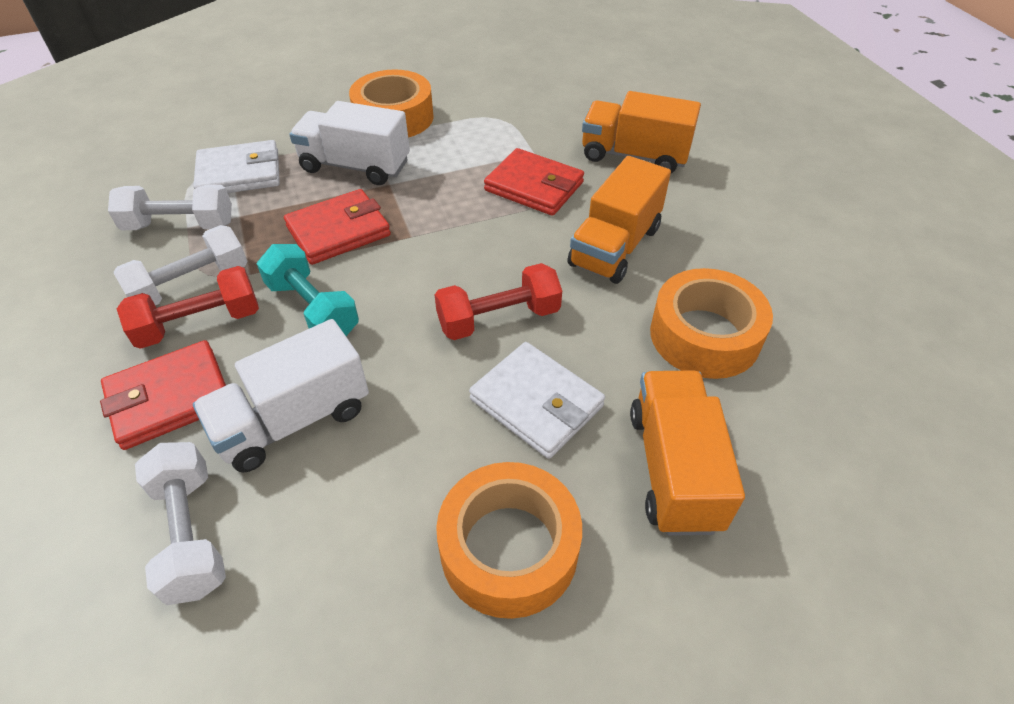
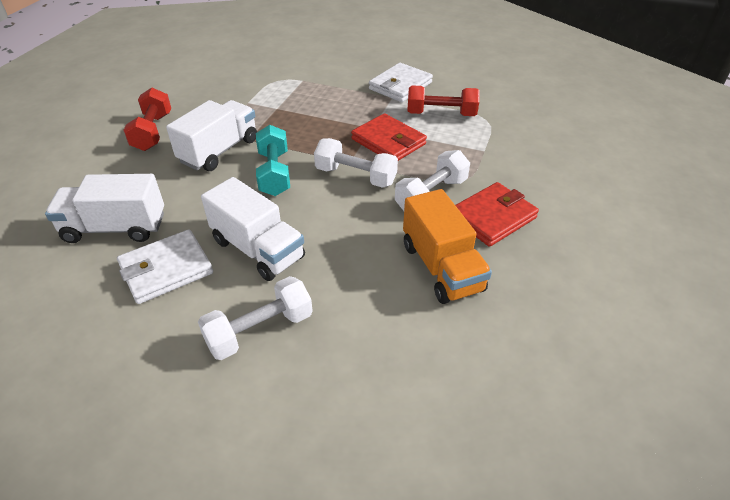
orange tape: [349,69,434,138] [436,462,582,619] [650,268,773,379] = 3 -> none = 0
orange truck: [568,156,671,284] [582,91,701,174] [630,370,745,536] = 3 -> [403,189,492,304] = 1
red wallet: [100,340,226,450] [284,189,391,265] [484,148,584,216] = 3 -> [351,113,427,161] [455,182,539,247] = 2
white truck: [193,319,369,473] [289,101,410,185] = 2 -> [45,174,164,243] [166,100,257,171] [201,177,305,281] = 3

